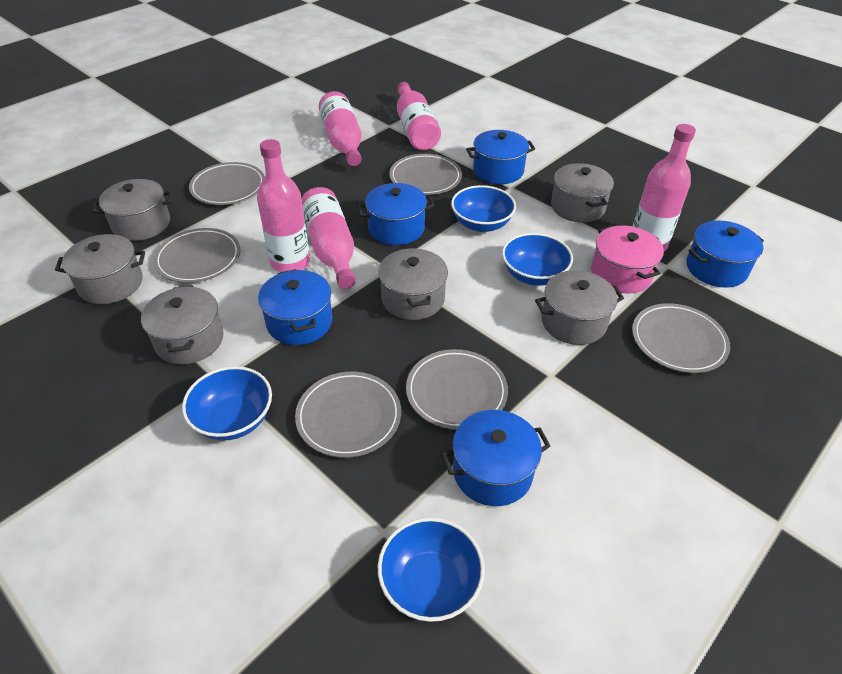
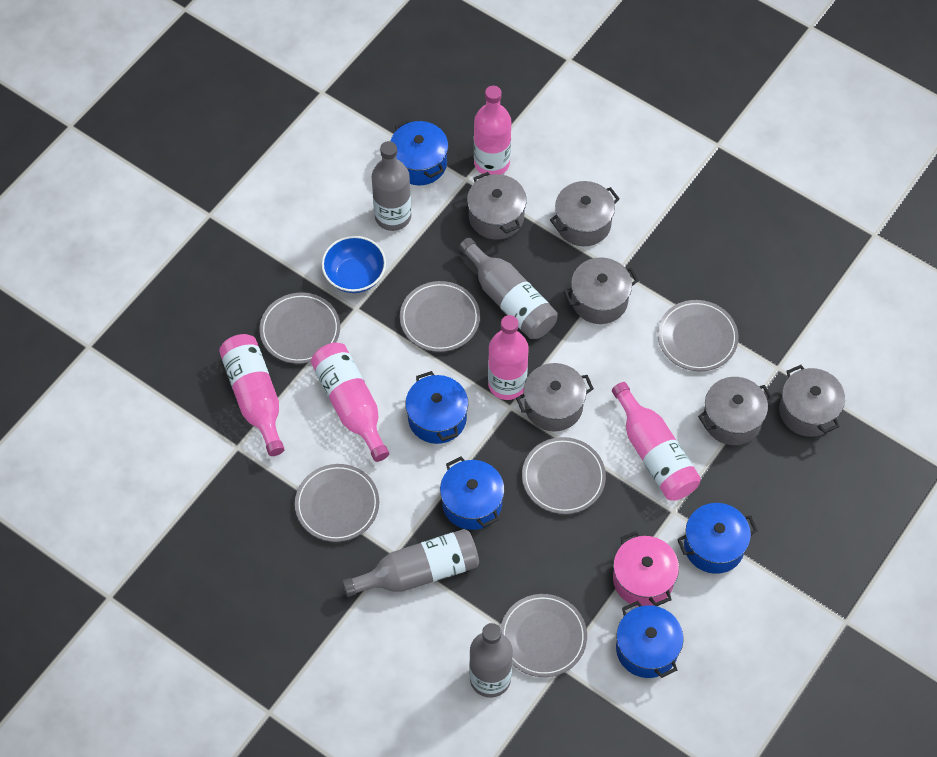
blue bowl: [182,366,272,440] [378,517,485,622] [451,185,516,232] [502,233,573,286] = 4 -> [322,236,386,293] = 1
grey bottle: none = 0 -> [342,529,479,597] [372,141,411,231] [459,238,558,339] [469,623,513,698] = 4

